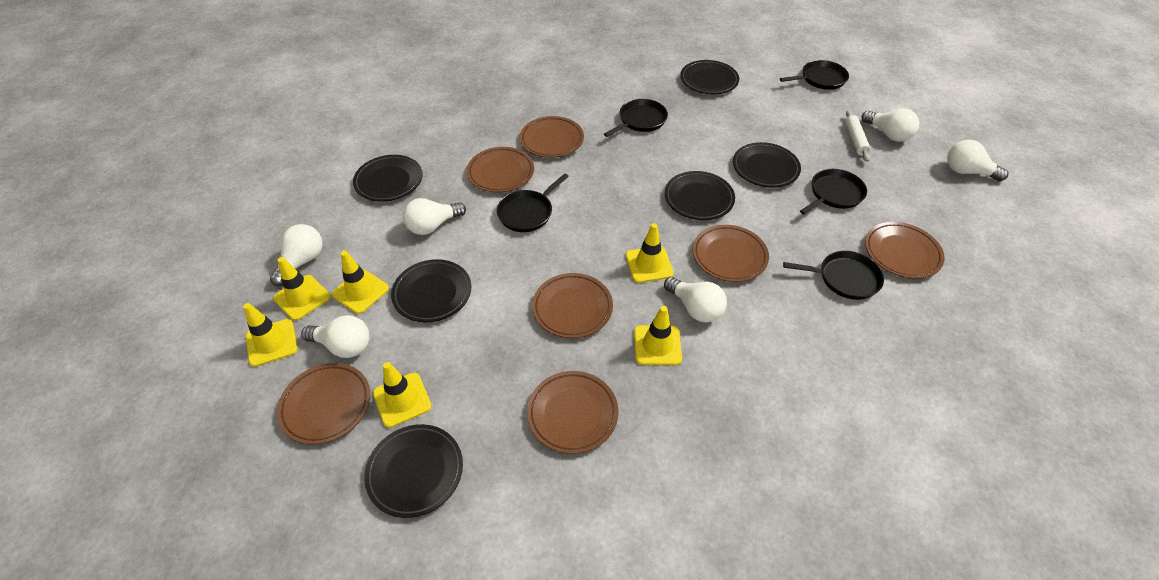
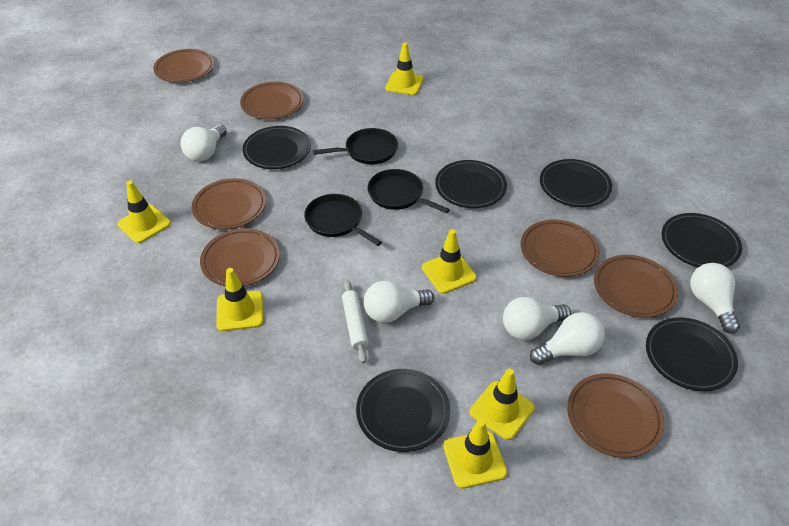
black pan: [496,174,569,232] [604,99,668,137] [780,60,849,90] [783,251,884,300] [800,169,867,215] = 5 -> [304,194,382,246] [313,128,398,164] [367,169,450,214] = 3
white light bulb: [270,224,323,286] [301,315,369,358] [403,198,466,235] [664,277,727,323] [861,109,919,142] [947,140,1008,181] = 6 -> [181,125,227,161] [364,281,434,323] [503,297,571,340] [530,312,605,365] [690,263,740,334] = 5

